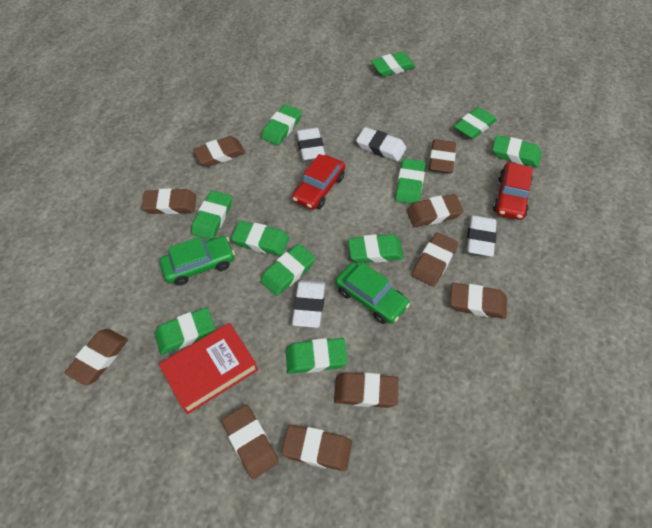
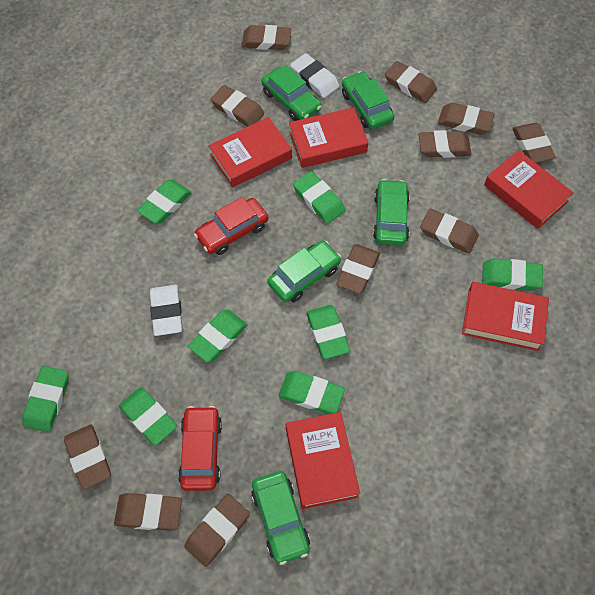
brown eraser: [64,329,128,385] [141,188,196,214] [193,136,245,167] [221,405,279,479] [281,425,352,471] [334,372,399,408] [406,194,464,227] [412,232,458,287] [429,139,456,173] [450,283,507,319] = 10 -> [64,425,111,490] [114,493,182,531] [184,494,250,567] [211,85,264,126] [241,25,291,50] [336,244,380,294] [385,61,437,103] [418,130,471,158] [420,209,479,254] [438,103,494,135] [512,123,556,163] = 11
green car: [159,236,235,286] [335,262,410,324] = 2 -> [251,471,310,565] [261,65,322,121] [267,240,341,302] [342,71,394,130] [373,179,410,245] = 5
green eraser: [154,307,215,355] [191,191,232,240] [231,221,289,256] [260,244,315,296] [261,104,302,145] [286,338,348,374] [348,234,404,263] [371,52,416,77] [395,158,425,204] [454,107,497,139] [492,135,542,167] = 11 -> [22,366,69,432] [119,387,177,446] [137,180,192,224] [188,310,247,362] [279,371,345,414] [293,171,345,224] [306,305,350,359] [482,258,543,291] = 8
red book: [159,323,258,414] = 1 -> [209,117,292,188] [286,412,360,509] [289,107,368,168] [462,282,549,351] [484,150,574,229] = 5
white eraser: [292,280,325,328] [296,128,325,161] [356,127,406,162] [467,215,497,257] = 4 -> [150,285,183,336] [290,53,340,98] = 2

